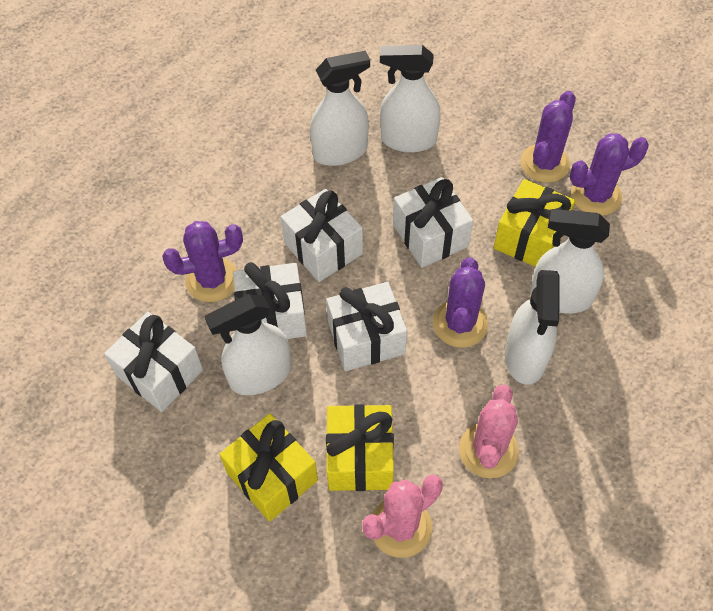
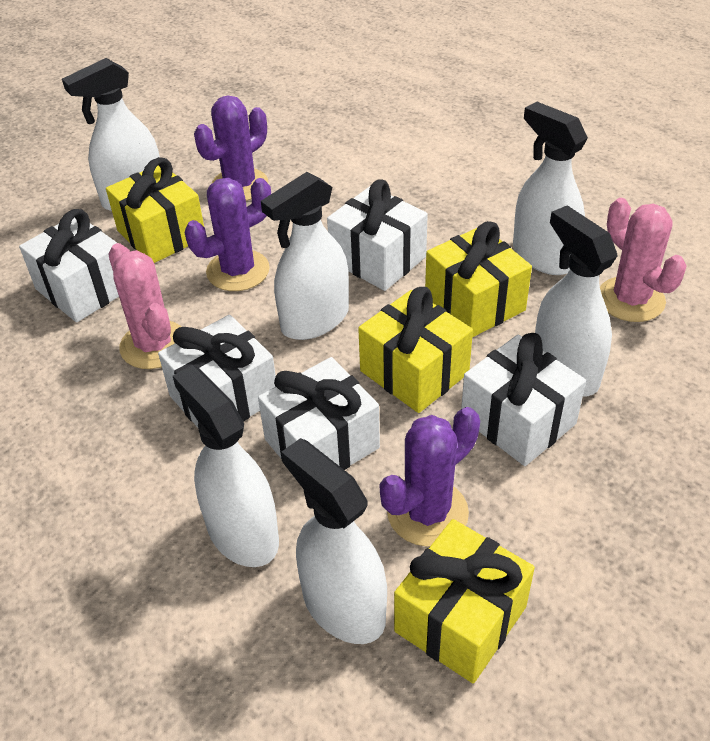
purple cactus: [162,221,243,302] [433,257,488,348] [520,91,576,183] [570,133,649,216] = 4 -> [184,178,271,291] [194,95,268,201] [380,407,480,547] = 3
white spray bottle: [205,294,291,395] [310,51,370,166] [380,45,441,152] [505,270,560,385] [530,209,610,313] = 5 -> [62,58,160,211] [173,365,279,567] [261,172,349,340] [281,438,387,644] [513,102,588,275] [535,205,617,397] = 6
yellow gift: [219,413,318,522] [326,404,394,491] [494,179,576,267] = 3 -> [106,157,204,263] [358,287,473,413] [394,519,535,683] [425,221,532,337] = 4

